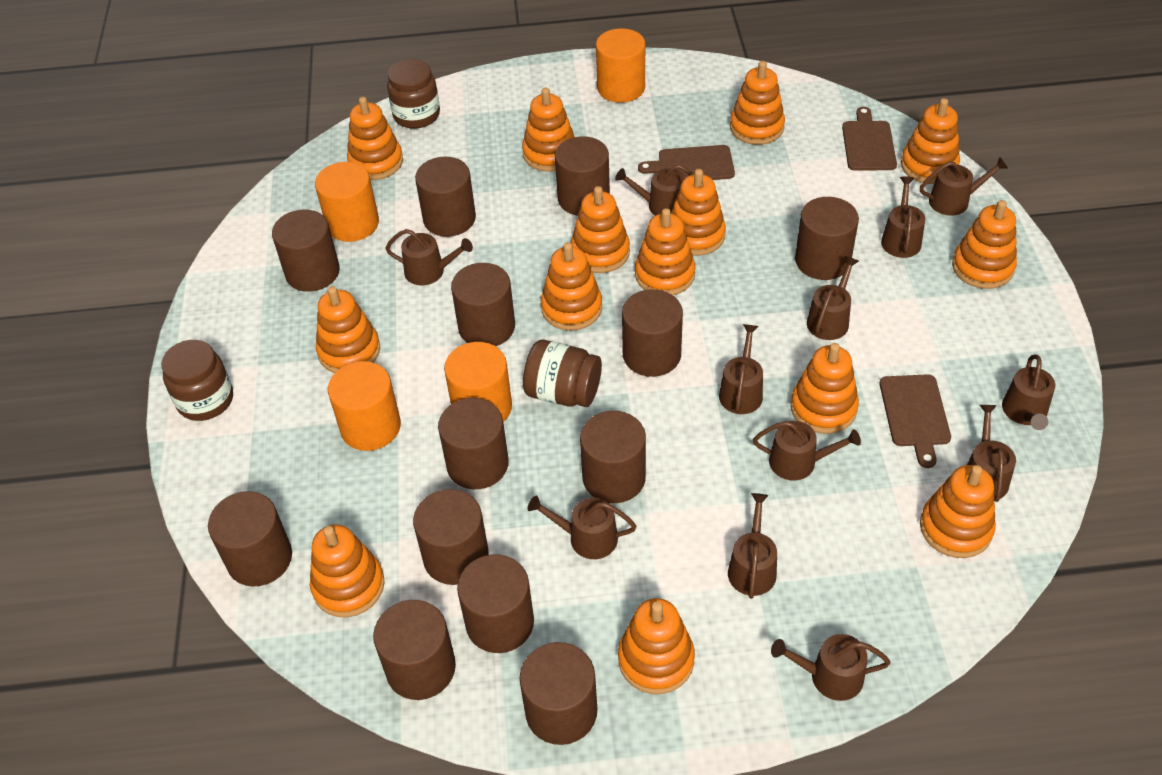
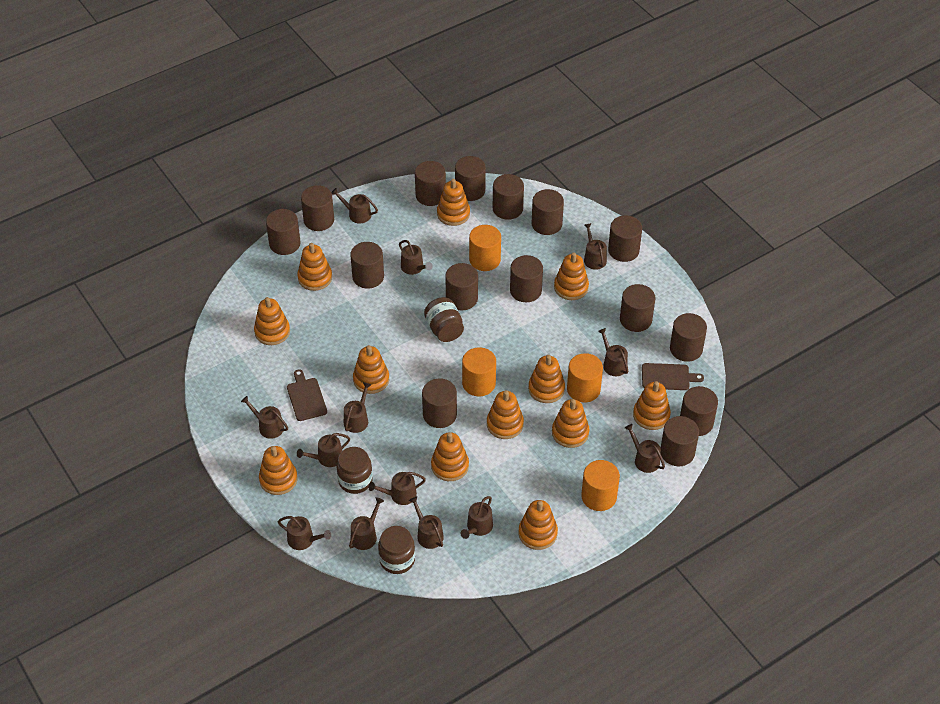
brown cutting board: [638,145,735,180] [842,107,897,171] [880,374,951,468] = 3 -> [287,369,327,421] [642,363,704,390] = 2
brown cylinder: [208,491,292,587] [272,209,340,292] [373,600,456,700] [413,489,489,585] [415,157,476,237] [438,398,509,489] [451,263,515,346] [457,554,534,653] [520,642,597,745] [555,136,610,216] [580,411,646,503] [622,289,683,377] [795,197,859,280] = 13 -> [266,209,300,255] [301,185,334,231] [350,242,384,289] [415,161,446,206] [422,379,457,428] [445,263,478,311] [455,156,486,201] [493,174,524,220] [510,255,543,302] [532,189,564,235] [608,215,642,262] [620,284,655,332] [661,416,699,466] [670,313,707,362] [680,386,718,436] = 15
brown watering can: [385,229,473,285] [528,495,636,559] [615,165,694,215] [719,324,763,414] [728,493,777,599] [753,421,861,480] [771,634,891,701] [807,256,859,340] [881,177,925,258] [920,157,1008,216] [967,405,1016,502] [1002,354,1055,430] = 12 -> [241,396,288,439] [278,516,331,550] [297,433,350,467] [331,188,378,224] [344,382,371,433] [349,497,384,550] [368,472,426,505] [399,240,433,275] [409,497,444,549] [461,496,493,539] [584,223,607,270] [598,328,628,376] [625,424,665,473] = 13
orange stacking toy: [310,525,385,617] [316,286,380,373] [347,97,403,180] [522,88,575,172] [541,242,602,331] [571,186,630,273] [618,598,695,694] [635,208,695,295] [671,169,726,256] [730,61,785,145] [791,343,859,434] [901,98,960,184] [920,465,996,558] [952,200,1017,289] = 14 -> [254,297,290,345] [259,446,298,495] [297,243,332,291] [353,345,389,394] [431,432,469,481] [437,179,470,226] [487,390,524,439] [519,500,558,550] [528,355,565,403] [552,399,589,448] [554,252,589,300] [633,381,671,430] = 12

